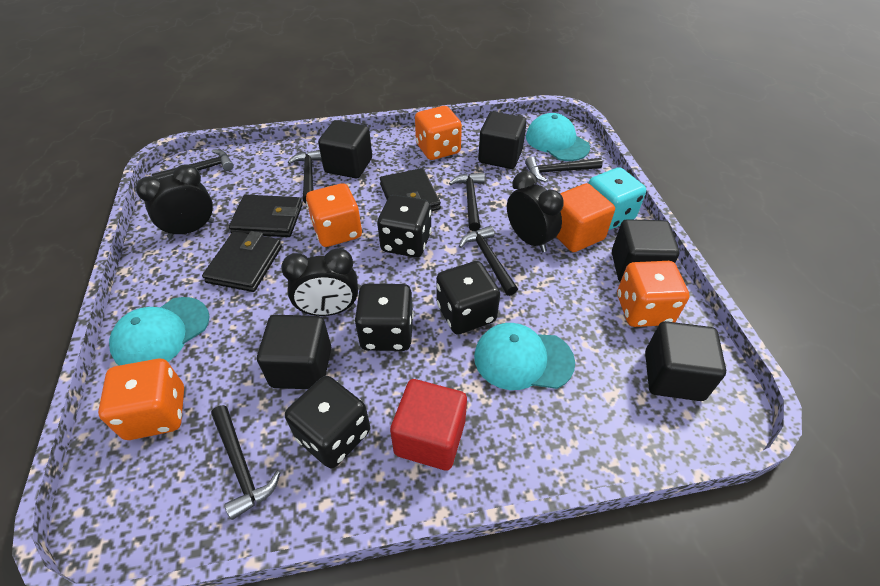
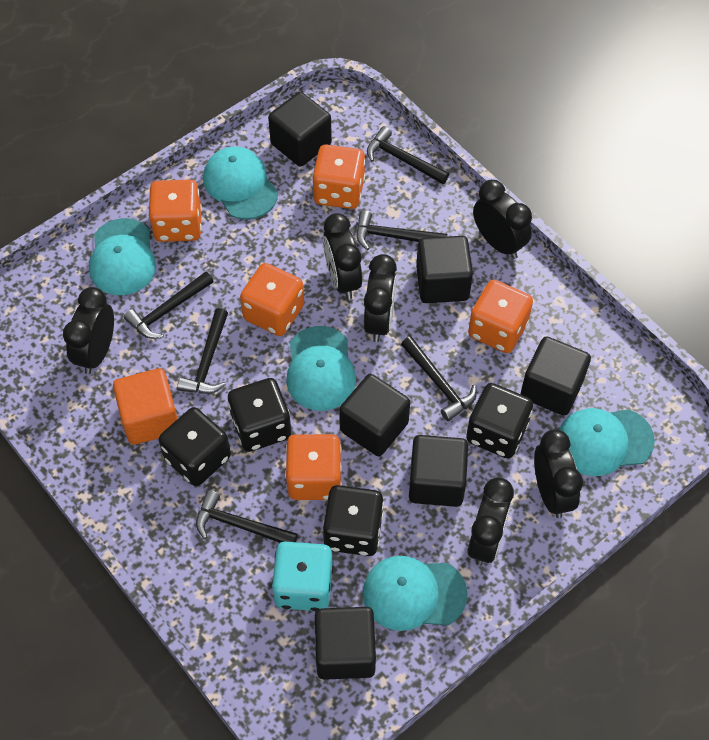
black clock: [136,164,214,238] [281,248,358,316] [507,171,564,252] = 3 -> [63,287,114,374] [323,213,362,300] [364,254,397,342] [468,477,514,566] [473,180,532,259] [534,429,583,518] = 6
black cube: [257,315,331,389] [318,120,372,178] [478,111,527,169] [612,219,679,282] [645,321,726,401] = 5 -> [268,92,332,167] [315,607,376,680] [339,374,410,456] [409,435,468,507] [416,236,473,303] [521,337,591,416] = 6
black wallet: [202,231,282,292] [229,194,302,237] [380,168,441,211] = 3 -> none = 0
orange dice: [98,358,184,440] [306,183,362,247] [415,106,462,160] [617,261,690,327] = 4 -> [148,179,202,242] [240,263,304,336] [285,434,342,500] [312,145,365,209] [468,280,533,353] = 5
red cube: [390,379,467,470] = 1 -> none = 0
turquoise cap: [109,297,210,366] [474,323,575,390] [526,113,590,161] = 3 -> [89,218,156,295] [203,147,278,220] [286,326,356,411] [363,556,468,631] [559,408,655,476] = 5

